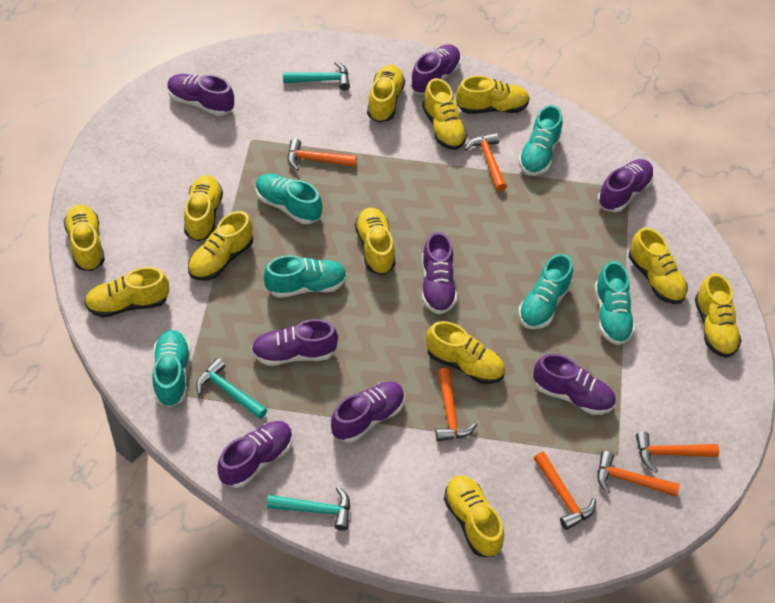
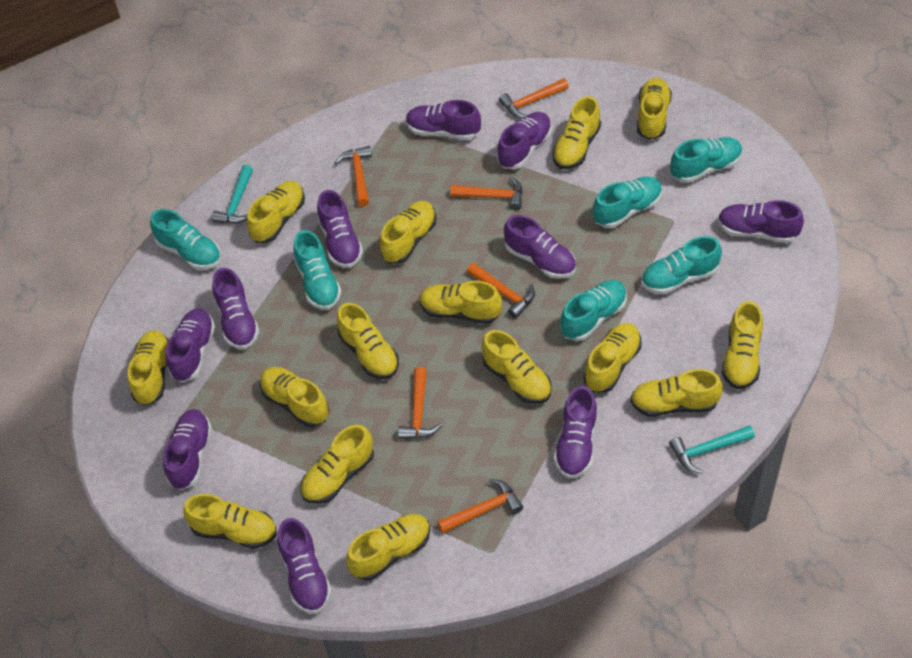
purple shoe: [167,74,234,116] [217,421,293,488] [251,319,338,366] [331,382,405,443] [410,44,461,95] [422,232,457,314] [533,354,616,415] [598,159,654,212] = 8 -> [163,409,212,490] [166,308,215,382] [212,268,259,349] [277,518,332,614] [317,190,363,268] [406,100,481,140] [497,112,552,169] [504,215,576,279] [554,386,598,479] [718,200,804,243] = 10
turquoise hammer: [196,358,267,419] [267,487,350,531] [283,61,350,90] = 3 -> [211,165,253,224] [669,425,755,474] = 2
yellow shoe: [64,204,105,271] [84,267,169,318] [184,175,223,241] [188,211,253,281] [355,208,395,275] [367,65,405,123] [422,78,467,150] [426,321,505,384] [444,475,504,557] [456,76,530,114] [629,227,688,304] [695,273,742,358] = 12 -> [128,330,169,406] [183,494,277,549] [247,181,305,243] [259,367,329,427] [300,425,374,504] [337,303,399,379] [346,514,430,581] [380,201,436,264] [419,281,502,324] [482,330,552,404] [552,96,601,169] [584,323,641,393] [630,369,723,417] [637,78,672,140] [722,301,763,389] = 15

